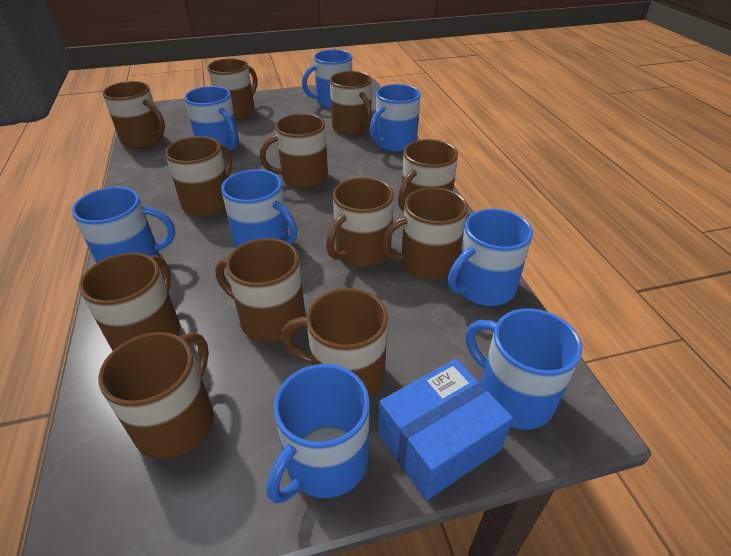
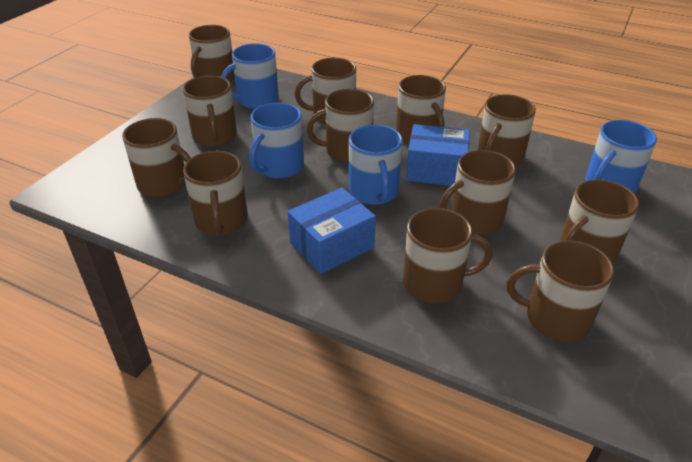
blue box: [378,359,513,501] = 1 -> [288,188,376,274] [406,124,470,186] = 2
blue mug: [72,187,175,263] [184,86,239,153] [221,169,297,248] [267,364,370,503] [302,49,352,108] [370,84,421,152] [448,209,533,306] [466,308,582,430] = 8 -> [221,44,279,109] [249,102,304,179] [349,125,403,205] [585,120,657,194] = 4

